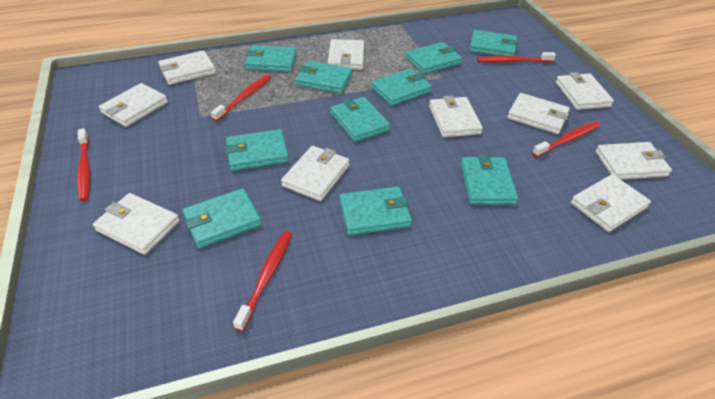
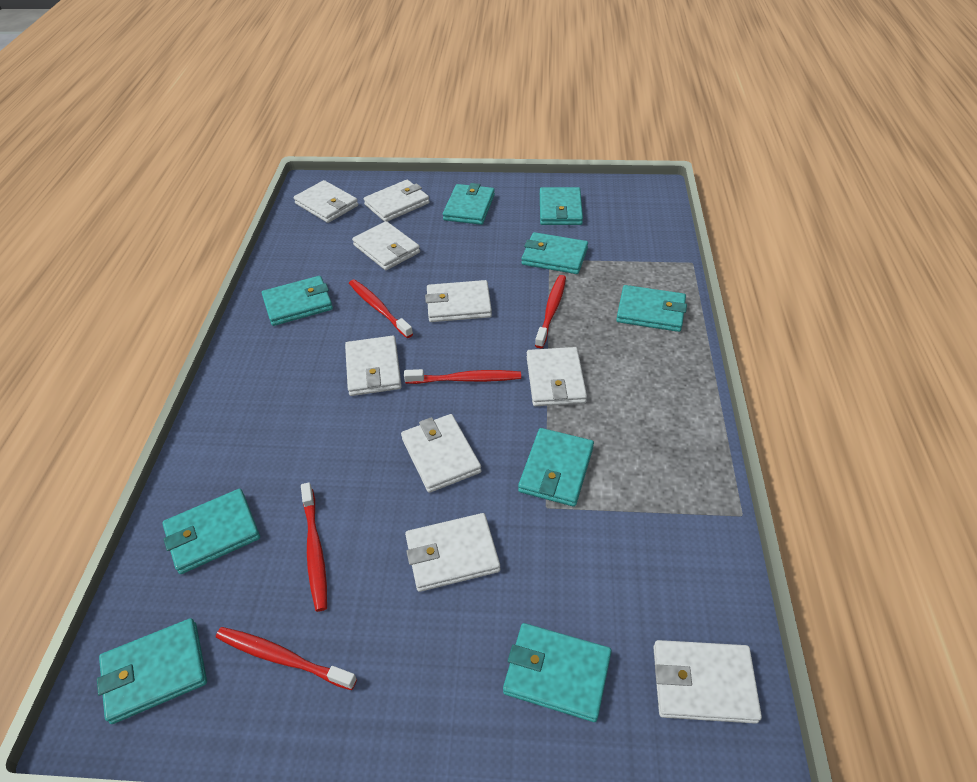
turquoise wallet: [183,188,262,248] [225,129,289,171] [245,45,297,72] [295,61,352,94] [330,97,390,142] [339,186,412,235] [371,68,432,106] [405,42,462,74] [461,154,518,205] [469,30,518,56] = 10 -> [97,618,207,724] [162,489,260,574] [262,276,333,326] [443,183,495,225] [503,623,612,722] [518,428,594,507] [522,232,588,274] [540,187,583,225] [616,285,687,332] = 9
white wallet: [93,193,180,255] [99,83,168,127] [158,50,216,85] [281,146,350,201] [328,39,364,70] [429,96,483,137] [507,93,570,134] [556,72,614,110] [571,174,651,232] [595,142,672,180] = 10 -> [294,180,358,223] [345,336,402,396] [352,221,420,270] [364,180,430,222] [401,414,481,493] [405,513,500,592] [425,280,492,322] [527,347,587,406] [653,640,762,724] = 9

